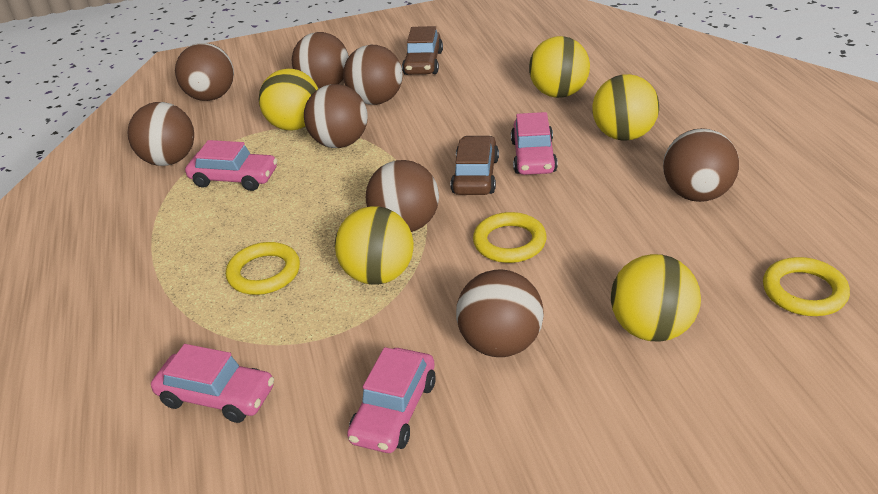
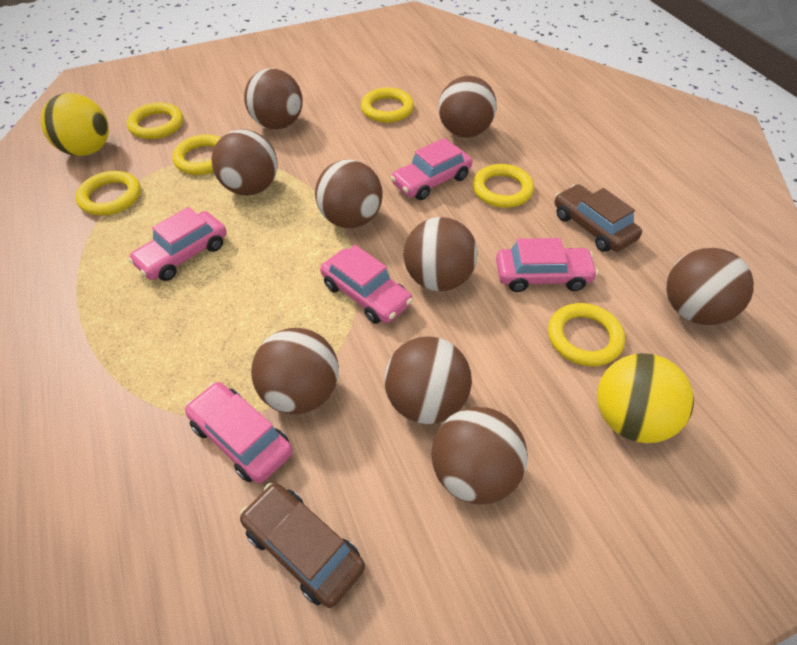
brown ball: [128,102,194,166] [175,43,234,101] [292,32,349,89] [304,84,368,148] [343,45,403,105] [366,160,439,232] [456,269,544,357] [663,128,739,202] = 8 -> [211,129,278,195] [244,68,303,129] [251,328,339,414] [315,160,382,228] [384,336,472,424] [404,217,478,291] [432,407,528,504] [438,76,497,137] [667,248,754,325] = 9
pink car: [151,344,274,423] [185,140,277,191] [347,347,436,453] [511,112,558,175] = 4 -> [128,207,227,281] [185,382,293,483] [320,245,413,324] [391,138,472,200] [496,238,598,292] = 5
yellow ball: [259,69,318,131] [335,206,414,285] [529,36,590,98] [592,74,659,140] [611,254,701,342] = 5 -> [40,93,109,156] [597,353,694,443] = 2
yellow ring: [226,242,300,295] [473,212,547,263] [763,257,850,316] = 3 -> [76,171,141,216] [127,102,183,139] [172,135,221,175] [361,88,414,123] [473,164,534,208] [548,303,625,366] = 6

